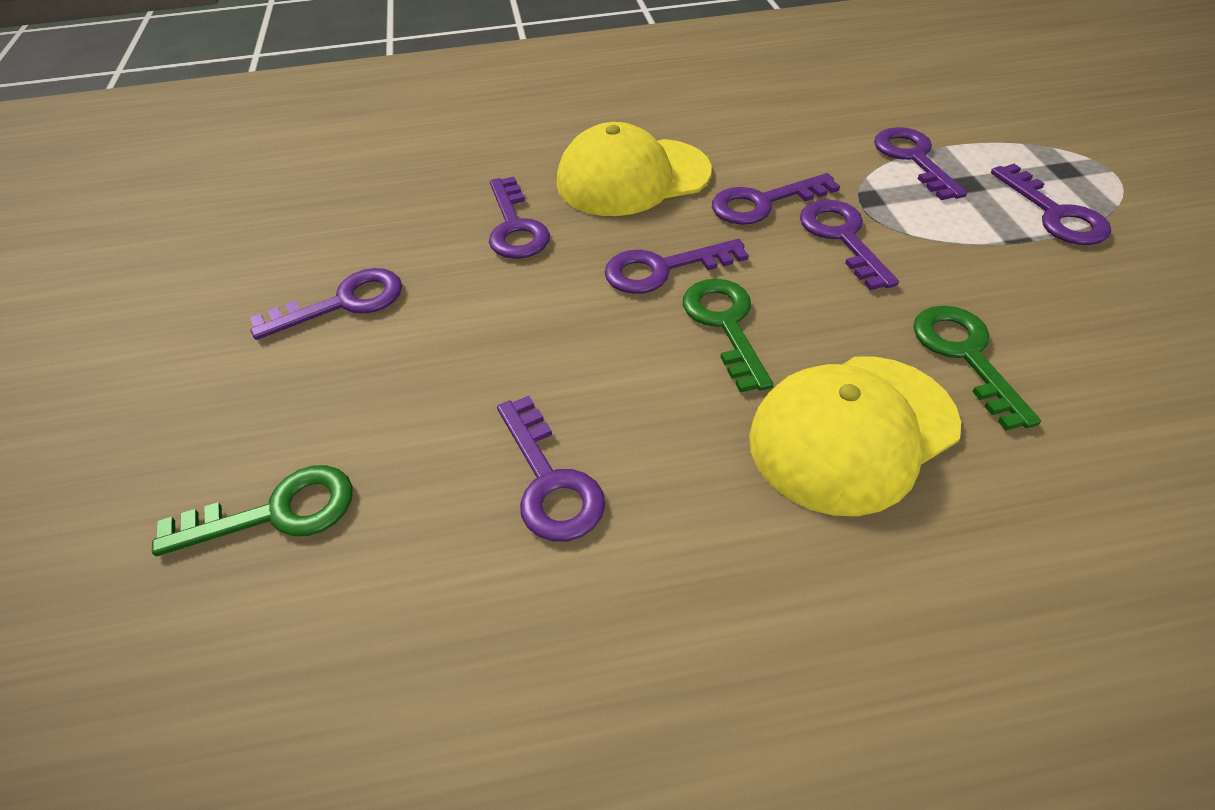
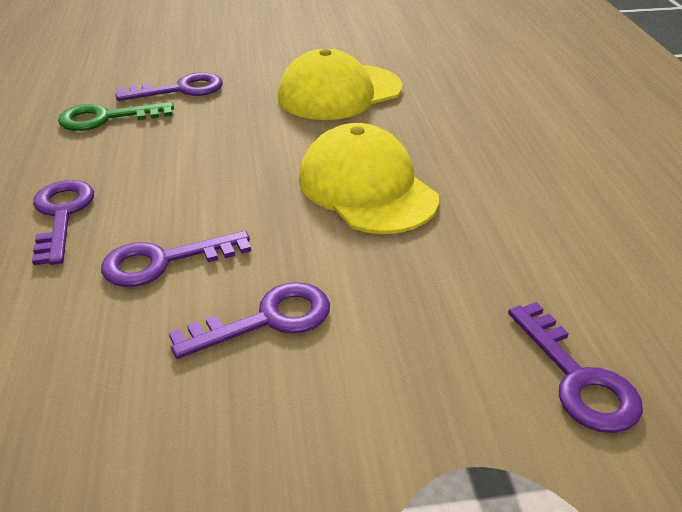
green key: [152,465,353,556] [683,279,773,393] [913,306,1041,431] = 3 -> [58,102,174,131] = 1
purple key: [250,268,402,340] [489,177,550,259] [497,396,605,542] [605,239,749,294] [712,173,840,225] [800,200,899,291] [874,127,967,200] [991,164,1111,245] = 8 -> [32,180,94,265] [101,231,251,287] [115,72,223,101] [169,282,330,359] [508,302,643,433] = 5

